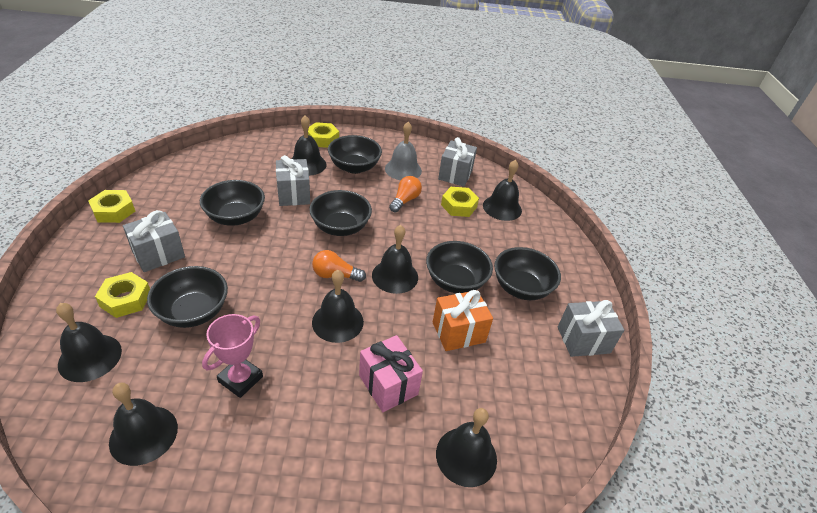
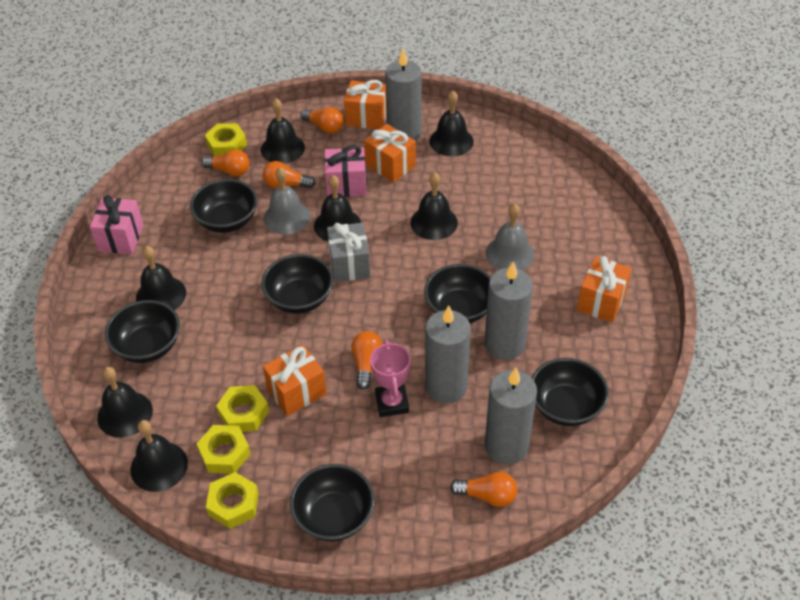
grey bell: [385,122,422,180] = 1 -> [263,167,311,235] [486,204,534,270] = 2
grey candle: none = 0 -> [385,49,422,141] [425,305,471,403] [484,262,533,360] [485,368,537,465] = 4
grey gift: [123,210,185,272] [276,155,310,206] [438,137,477,187] [558,300,624,357] = 4 -> [327,223,370,282] = 1
orange gift: [433,290,493,351] = 1 -> [263,345,327,416] [344,80,387,129] [364,124,416,183] [577,256,632,323] = 4
orange light bulb: [312,250,366,282] [389,176,422,212] = 2 -> [201,149,249,176] [263,161,316,188] [300,107,344,134] [351,331,383,390] [450,472,517,507] = 5
pink gift: [359,335,423,412] = 1 -> [90,195,143,254] [324,145,367,197] = 2

